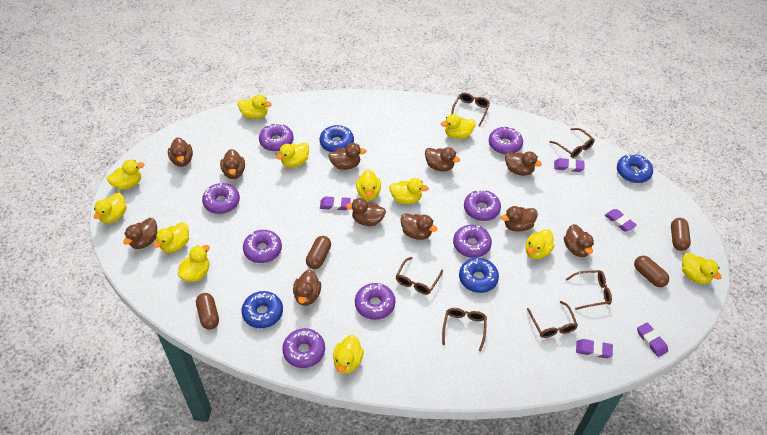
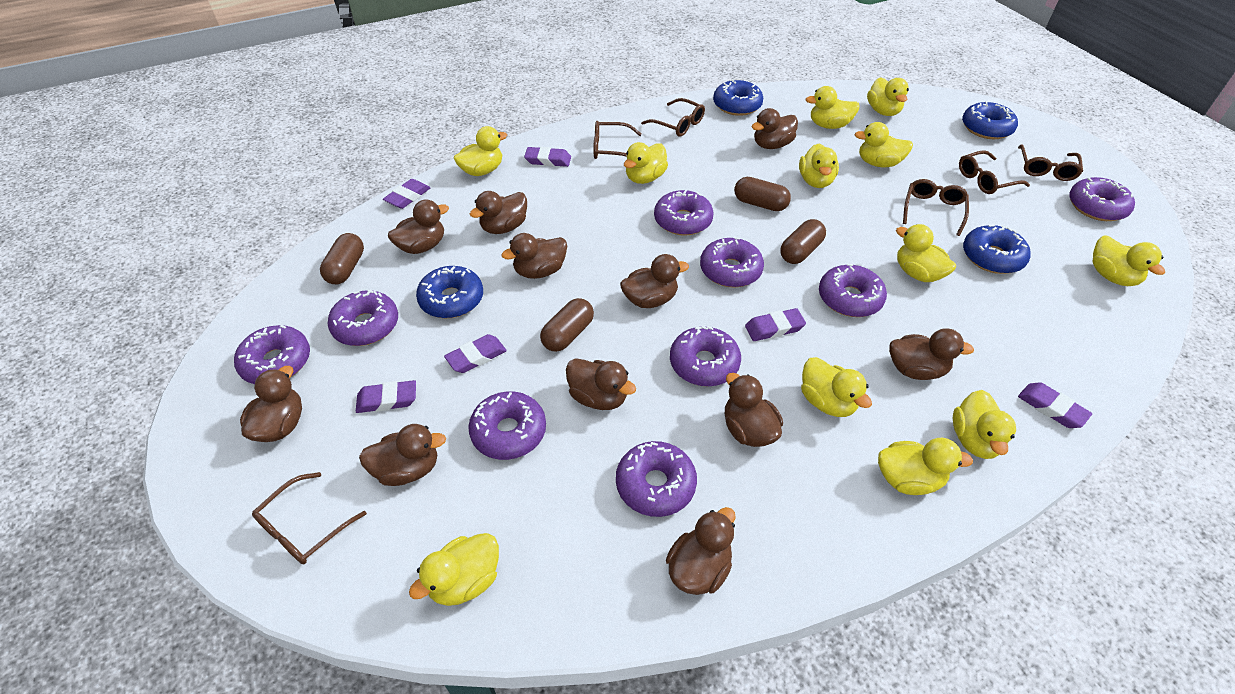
purple donut: [202,183,240,214] [243,230,282,263] [259,123,294,151] [282,328,325,368] [355,283,395,320] [453,225,492,258] [464,190,501,221] [489,127,523,154] = 8 -> [234,325,310,384] [328,290,398,346] [468,391,546,460] [616,441,697,517] [654,190,714,236] [670,326,741,386] [700,237,764,288] [819,264,887,317] [1069,177,1135,221] = 9
purple eraser: [320,196,351,210] [554,158,585,172] [576,339,613,358] [605,209,637,232] [637,322,668,357] = 5 -> [356,380,416,413] [383,179,430,209] [444,334,507,373] [524,147,571,167] [745,308,806,341] [1018,382,1092,428] = 6

